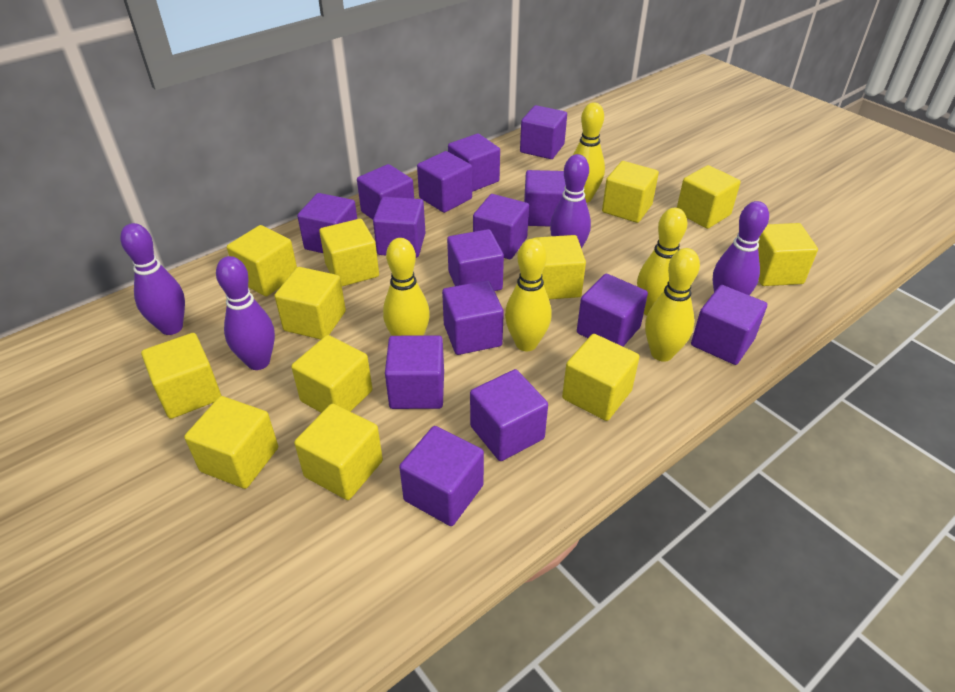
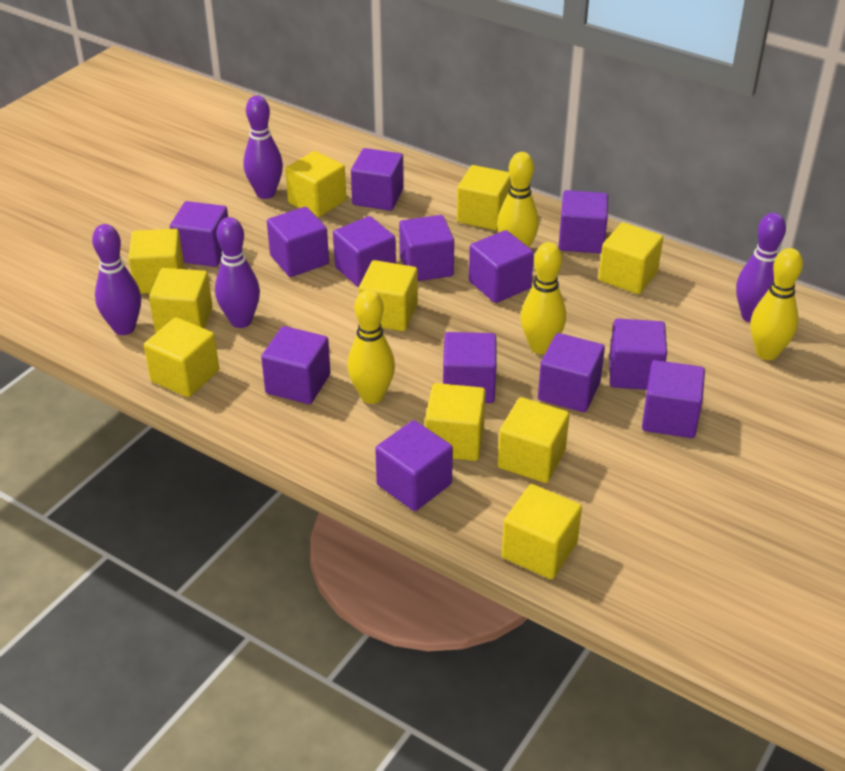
purple cube: [297,193,357,253] [357,164,414,220] [373,197,425,258] [385,335,444,409] [399,426,484,526] [417,151,472,213] [442,280,504,355] [447,229,504,291] [448,134,500,192] [470,369,548,461] [473,194,529,259] [520,105,567,159] [524,170,566,227] [577,274,648,346] [691,285,767,365] = 15 -> [170,201,228,267] [261,326,331,404] [267,207,329,277] [333,216,396,288] [351,148,404,211] [375,420,453,511] [399,215,454,281] [443,332,497,403] [469,230,534,303] [538,333,605,412] [559,190,608,254] [609,318,667,390] [642,360,705,438] = 13
yellow bowling pin: [383,238,430,336] [505,239,552,351] [573,102,605,203] [637,208,687,316] [645,248,700,362] = 5 -> [347,289,395,404] [497,152,539,248] [521,242,566,354] [751,248,803,360] = 4
yellow cube: [141,333,222,419] [184,396,278,489] [227,225,297,296] [274,267,346,340] [291,335,372,413] [294,403,383,500] [319,219,379,286] [533,235,586,299] [562,334,639,421] [602,161,659,223] [677,165,741,229] [758,223,818,286] = 12 -> [128,229,184,294] [144,317,219,397] [149,268,213,333] [285,151,346,218] [359,260,418,331] [425,383,486,461] [457,165,511,230] [498,397,570,483] [502,484,582,579] [599,222,663,294] = 10

